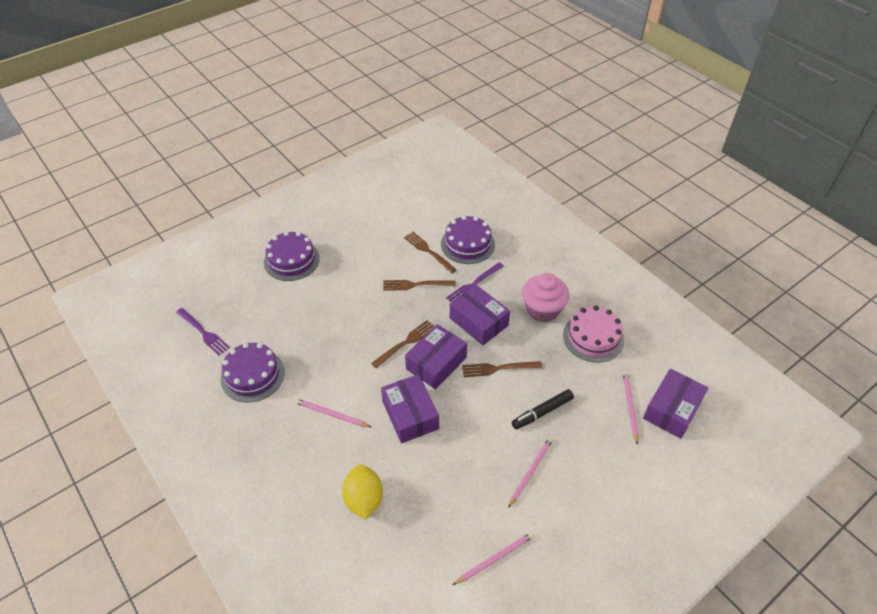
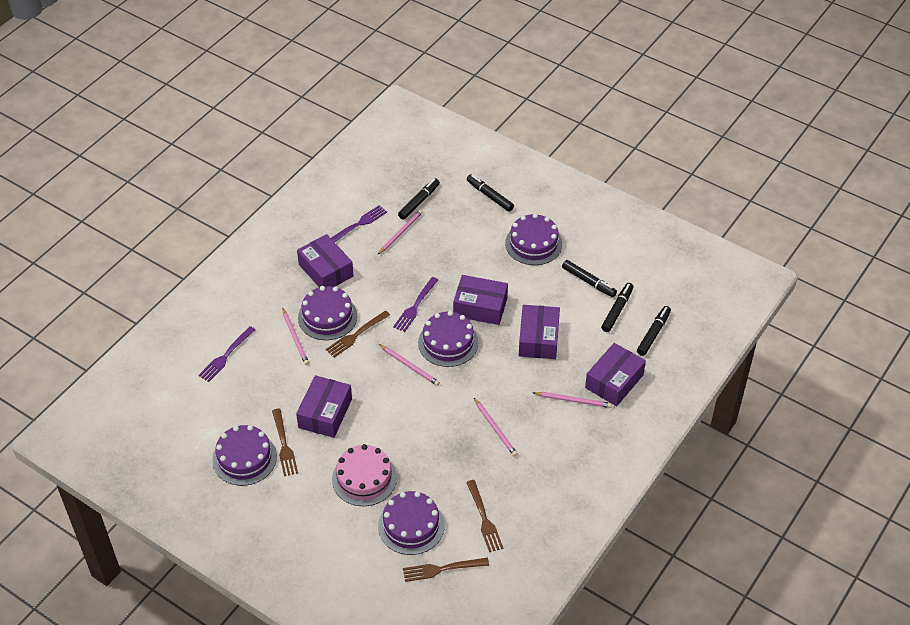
black marker: [512,389,574,429] = 1 -> [398,178,440,220] [467,174,514,212] [562,260,617,297] [601,283,634,332] [637,306,671,356] = 5
pink cupcake: [522,273,569,322] = 1 -> none = 0
pink pencil: [295,398,371,427] [452,532,534,585] [508,437,553,508] [623,371,639,445] = 4 -> [282,308,309,365] [378,210,423,254] [379,344,440,386] [474,398,518,457] [533,392,612,408] = 5
purple box: [381,374,439,443] [405,324,467,389] [450,285,510,345] [643,369,708,439] = 4 -> [296,375,352,438] [297,234,354,287] [453,275,508,325] [519,305,560,359] [585,343,646,406] = 5
purple cake: [221,343,285,402] [264,231,320,281] [441,216,495,264] = 3 -> [212,425,277,486] [298,286,358,340] [378,491,444,555] [418,311,478,367] [505,213,562,265] = 5
purple fork: [176,308,230,355] [446,262,504,302] = 2 -> [198,326,255,382] [331,205,387,242] [393,277,438,332] = 3
yellow lemon: [342,464,383,520] = 1 -> none = 0

